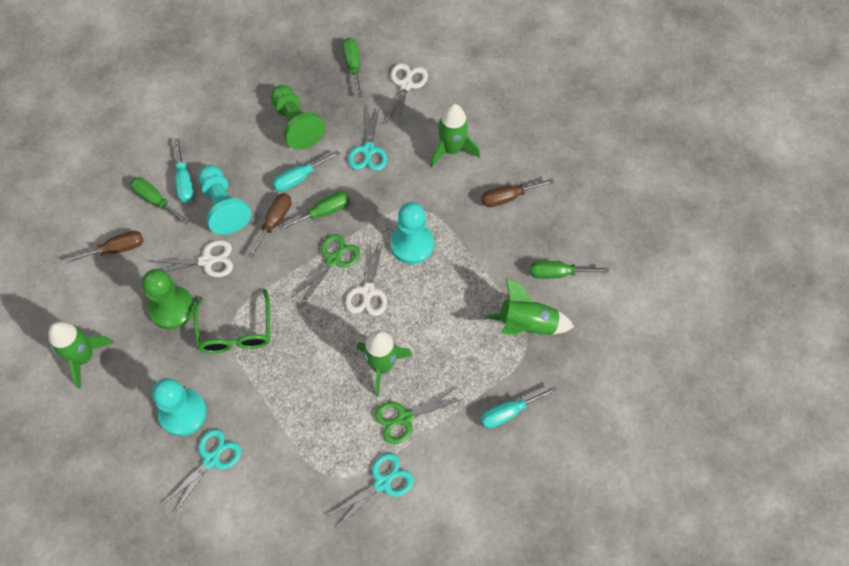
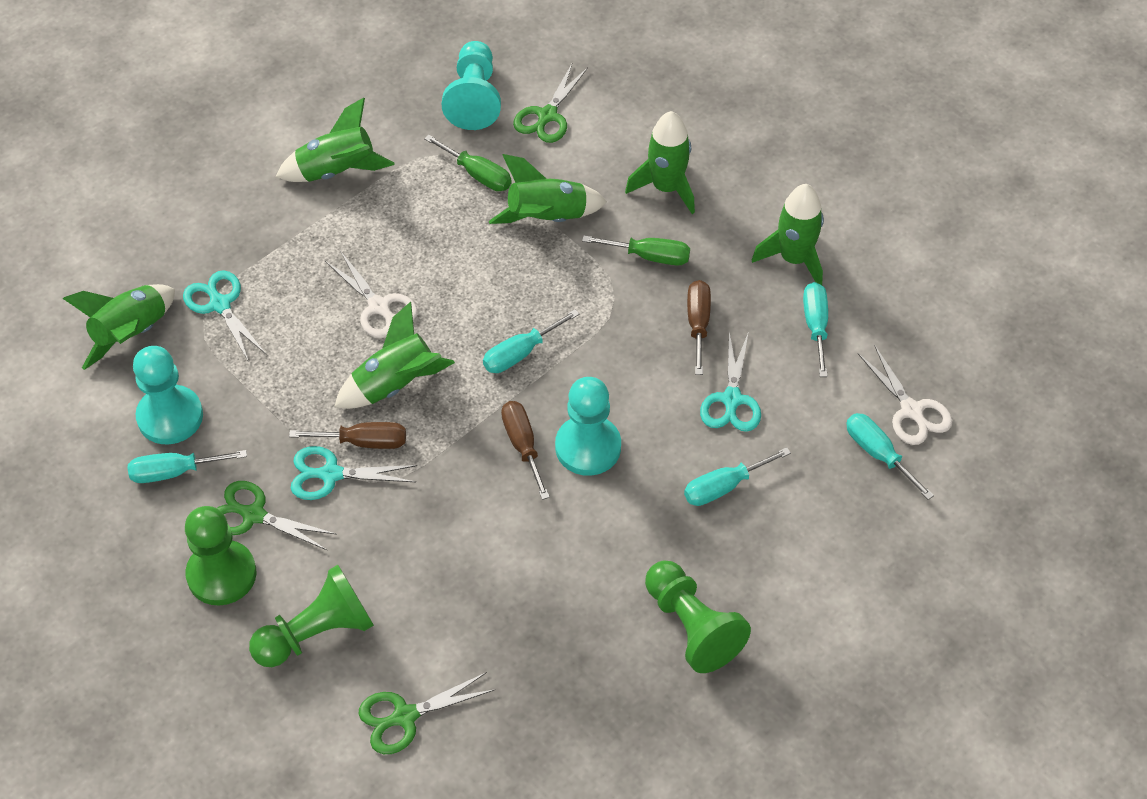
green glasses: [193,289,270,353] = 1 -> none = 0
green pawn: [142,269,195,330] [271,85,325,150] = 2 -> [185,506,257,606] [249,565,374,667] [645,561,751,673] = 3
green rocket: [48,321,114,388] [357,330,412,397] [430,104,480,167] [484,278,574,335] = 4 -> [62,284,175,370] [276,98,395,182] [334,302,455,409] [489,154,607,224] [625,111,695,214] [752,184,824,285] = 6
green scissors: [292,234,360,304] [374,387,463,444] = 2 -> [217,481,337,551] [359,672,495,754] [513,64,588,143] = 3
green screwdriver: [130,177,189,224] [279,191,350,231] [343,38,362,97] [530,261,609,279] = 4 -> [424,135,512,191] [582,235,690,266] = 2
turquoise screwdriver: [174,138,194,203] [272,150,340,192] [480,386,557,429] = 3 -> [127,450,247,483] [483,309,579,373] [684,447,791,506] [803,282,828,377] [846,413,934,500] = 5
white scissors: [149,240,233,277] [345,242,387,316] [386,63,428,126] = 3 -> [325,251,418,338] [858,345,953,445] = 2

